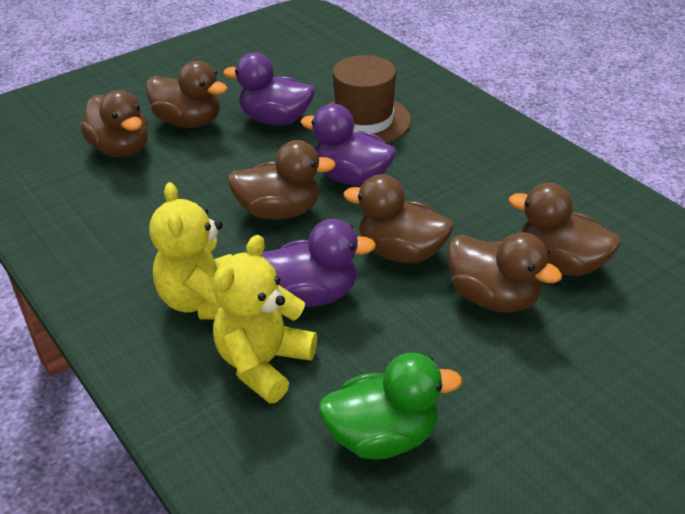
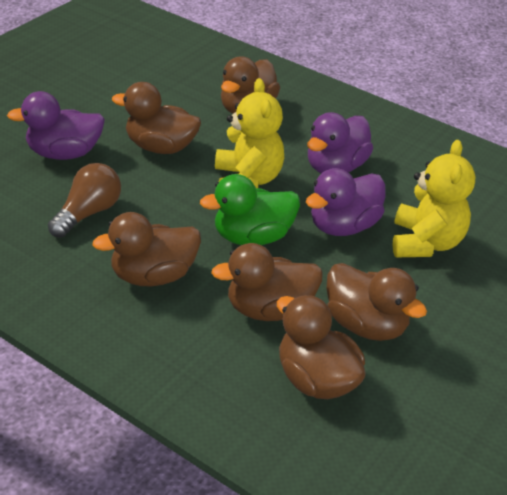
brown hat: [327,55,411,144] = 1 -> none = 0
brown light bulb: none = 0 -> [48,163,121,238] = 1

